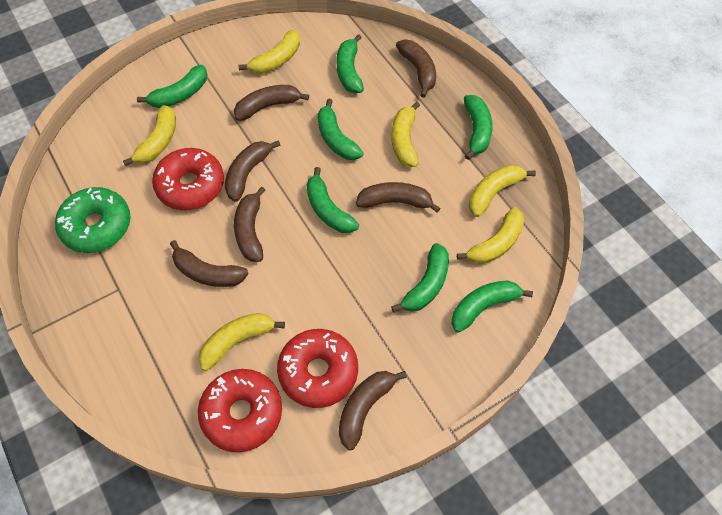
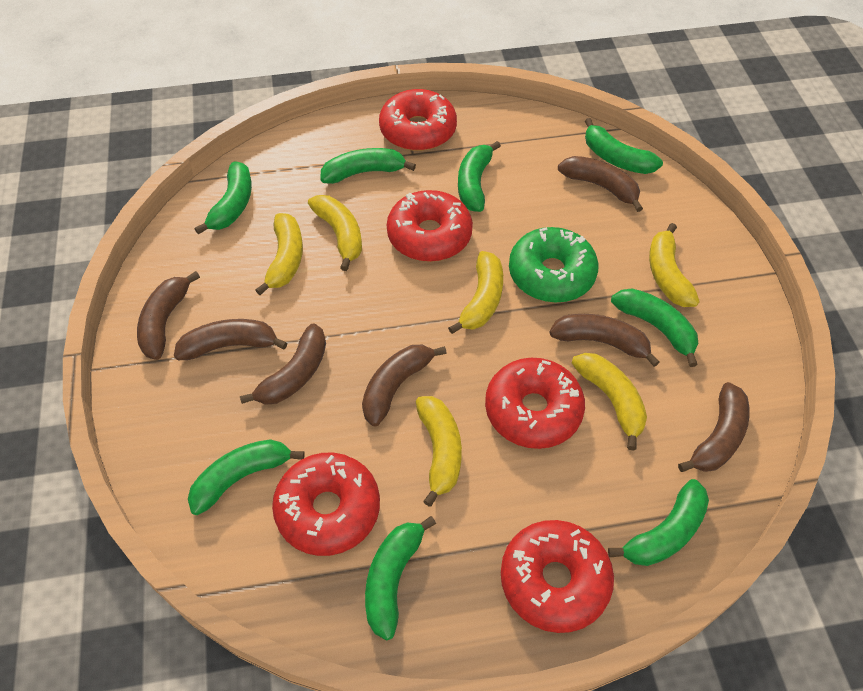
green banana: [137,65,207,108] [306,167,359,233] [318,98,364,160] [336,34,364,93] [391,243,449,312] [451,280,533,333] [464,95,493,160] = 7 -> [188,439,305,515] [195,162,252,235] [320,148,416,184] [365,516,436,641] [458,141,501,212] [585,118,663,174] [608,479,709,566] [611,288,698,367] = 8
red donut: [152,148,224,210] [198,369,282,452] [277,329,358,408] = 3 -> [272,453,380,556] [379,89,457,151] [387,190,473,262] [485,358,585,449] [501,520,614,633] = 5

